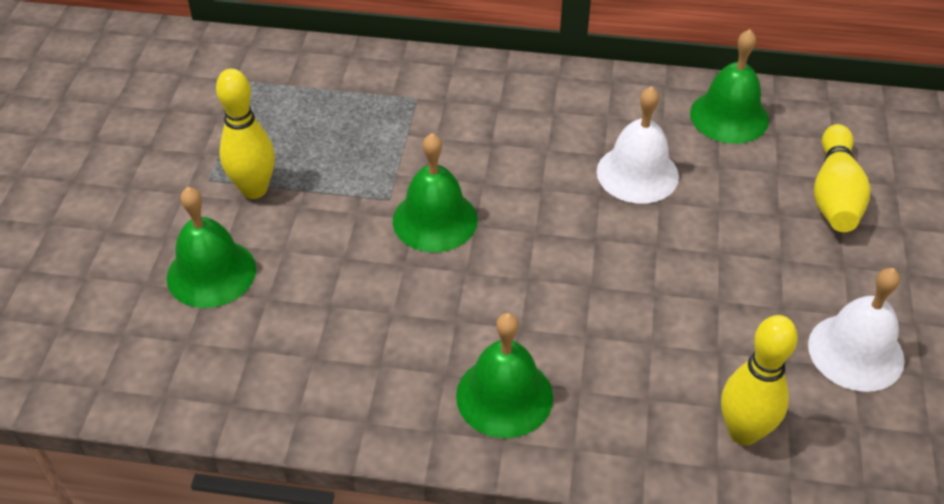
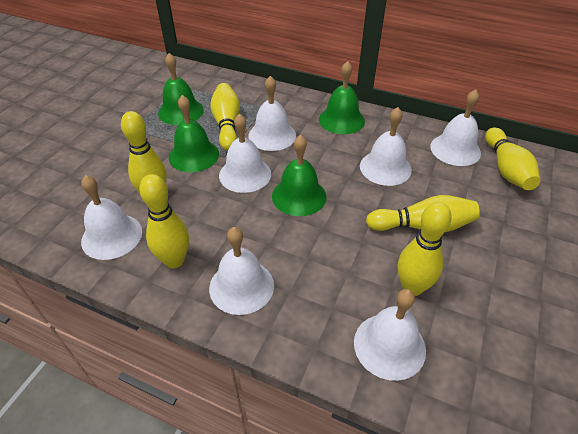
white bell: [597,86,679,204] [808,268,905,392] = 2 -> [81,175,142,260] [209,227,274,315] [219,113,271,193] [248,76,296,151] [354,289,426,381] [360,107,412,186] [430,89,481,166] = 7
yellow bowling pin: [216,69,275,199] [721,315,798,445] [814,124,871,232] = 3 -> [121,111,167,193] [139,174,189,268] [210,83,240,151] [366,195,480,232] [398,202,452,296] [485,128,540,190] = 6

